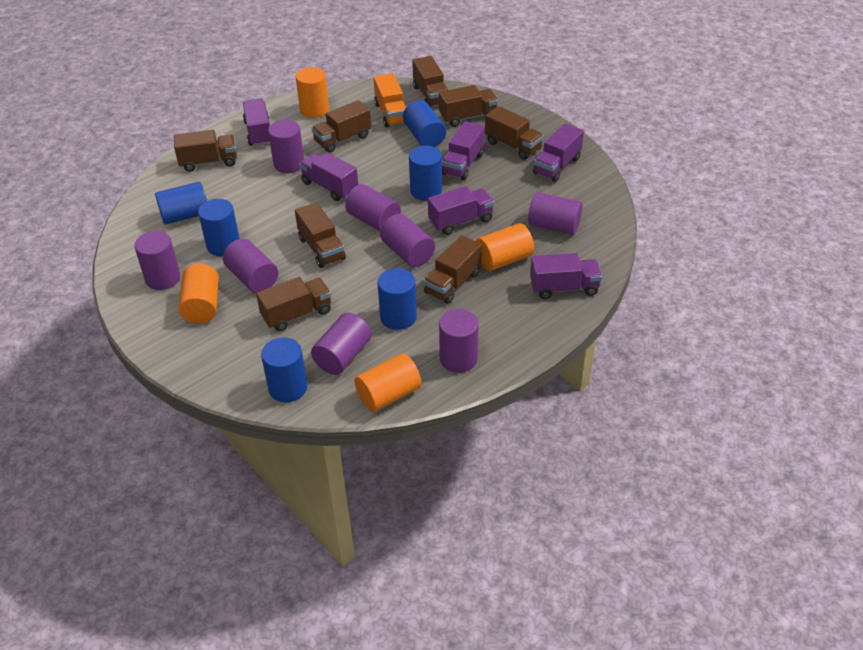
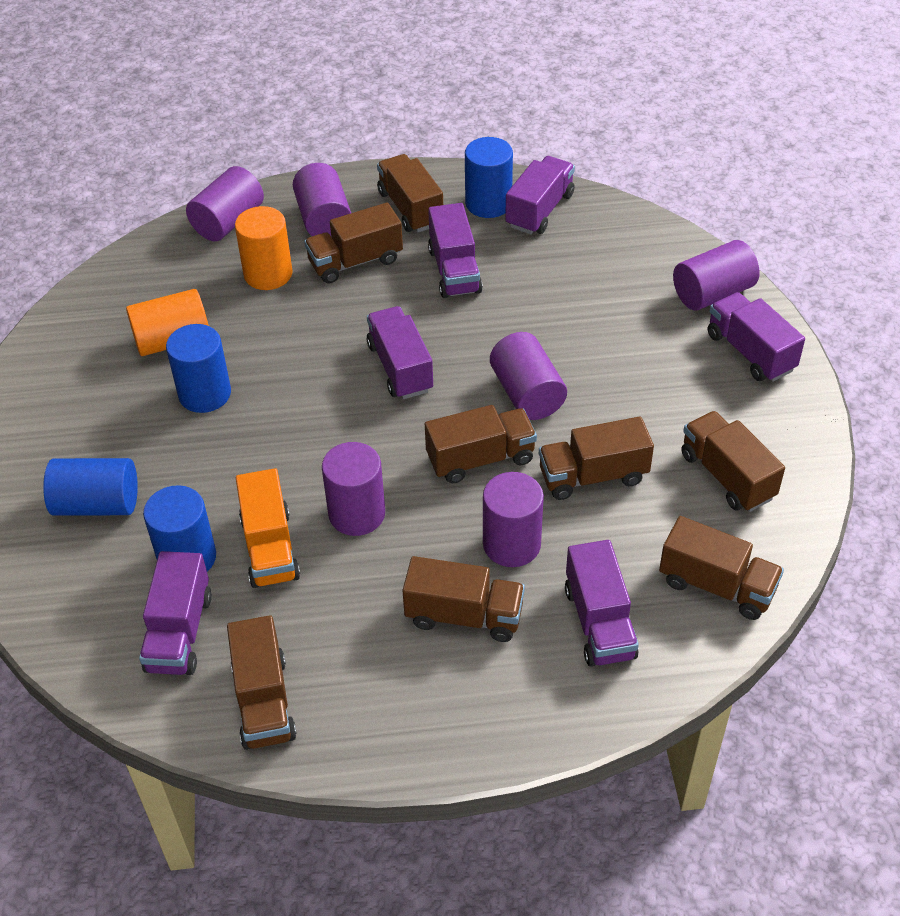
blue cylinder: [155,182,207,225] [198,199,240,256] [261,337,307,402] [377,268,417,330] [403,101,446,147] [409,146,442,201] = 6 -> [43,458,138,516] [143,485,216,572] [166,324,231,413] [465,137,513,218] = 4
orange cylinder: [179,264,219,324] [296,67,329,118] [355,353,421,412] [476,223,534,271] = 4 -> [126,289,209,356] [235,206,293,290] = 2
purple cylinder: [134,231,180,290] [223,239,278,293] [268,120,304,173] [311,313,371,375] [345,184,401,231] [380,214,435,267] [439,309,478,373] [528,192,582,235] = 8 -> [186,166,264,241] [293,163,351,236] [322,442,385,536] [483,472,544,567] [490,332,567,420] [673,240,759,310] = 6

